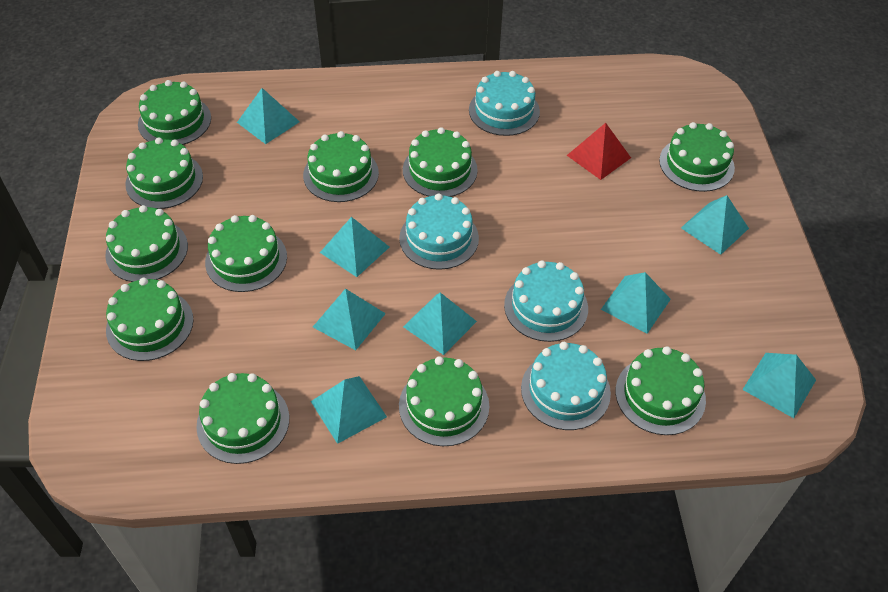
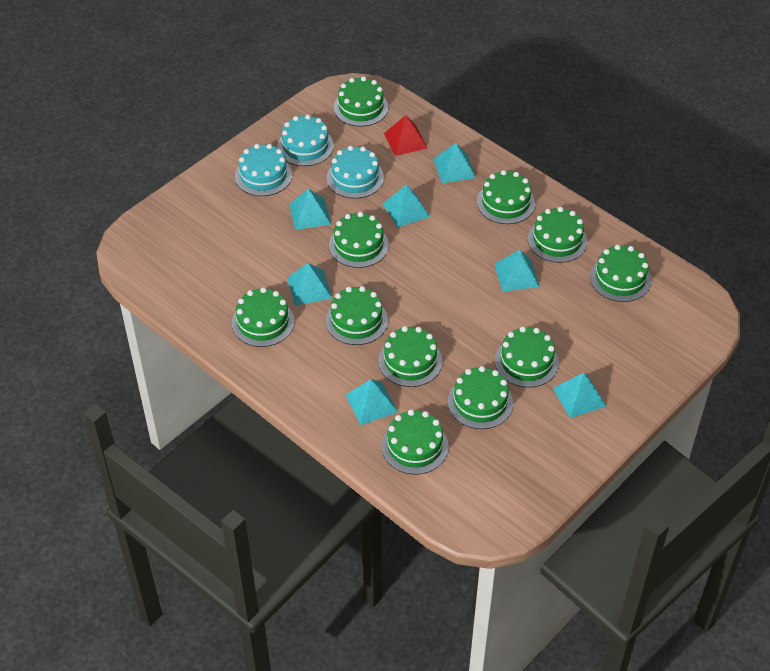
turquoise cake: [399,193,479,270] [469,71,540,136] [504,260,588,342] [521,342,611,430] = 4 -> [235,144,292,196] [278,115,334,166] [327,146,384,199] = 3
turquoise pyramid: [237,88,300,144] [311,376,387,444] [313,288,386,350] [320,217,389,277] [403,292,477,355] [601,272,671,334] [681,195,749,255] [742,353,816,418] = 8 -> [287,263,332,306] [289,188,331,230] [345,379,398,425] [383,185,430,228] [433,143,476,183] [495,250,540,292] [553,373,606,418] = 7

